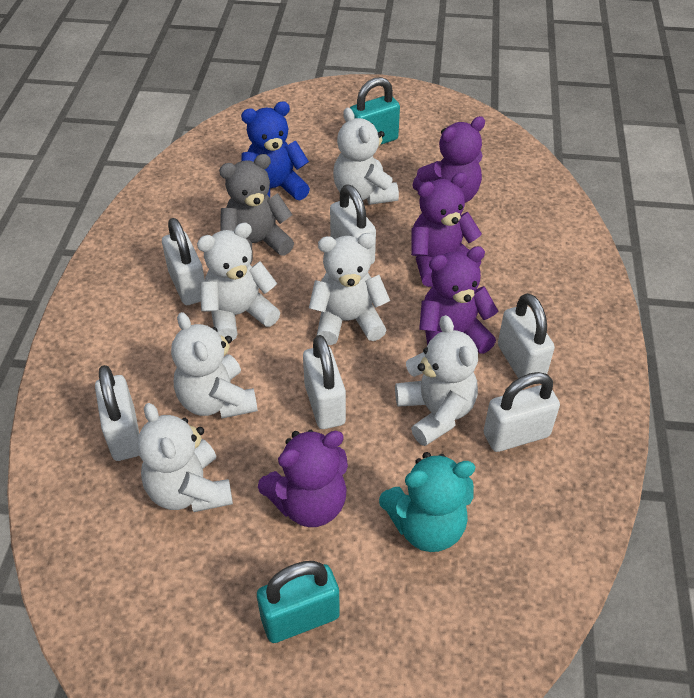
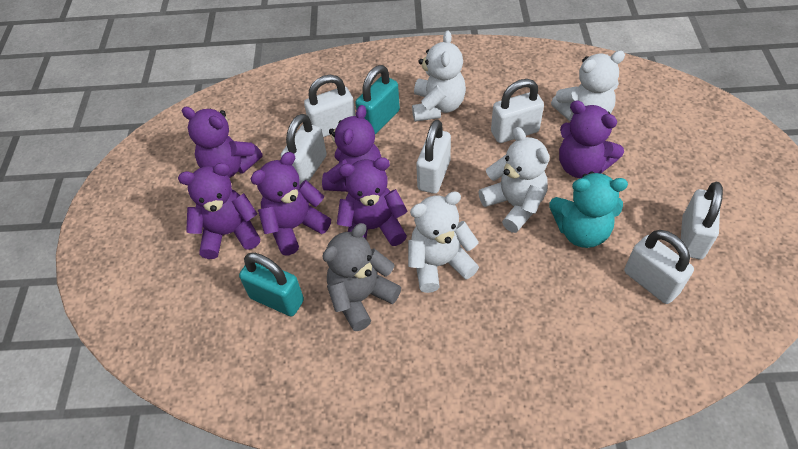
blue teddy bear: [241,101,310,200] = 1 -> none = 0
purple teddy bear: [258,430,348,527] [411,172,482,287] [413,116,485,203] [419,246,498,354] = 4 -> [178,163,260,259] [181,107,263,178] [251,152,331,255] [322,105,381,192] [337,157,408,246] [559,100,624,178] = 6
white teddy bear: [137,403,233,512] [171,312,258,418] [197,223,280,341] [309,233,390,345] [333,107,399,205] [395,315,478,446] = 6 -> [408,191,479,293] [412,31,466,122] [478,127,550,233] [551,50,625,121] = 4

